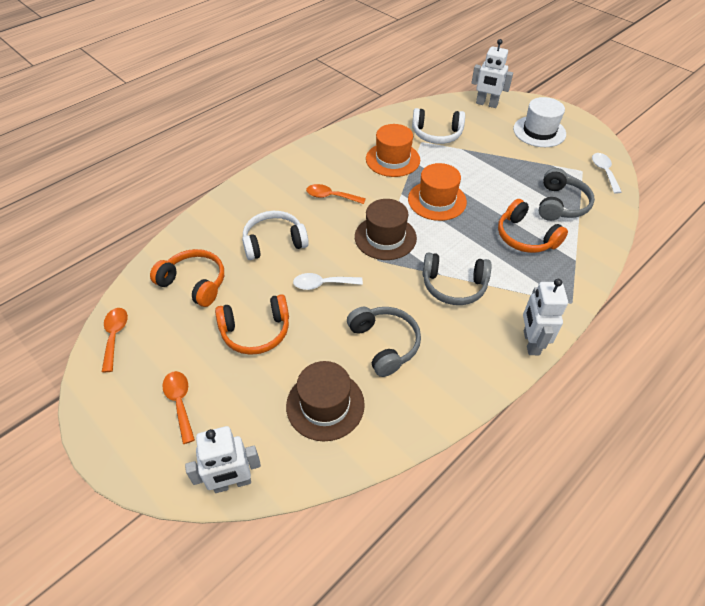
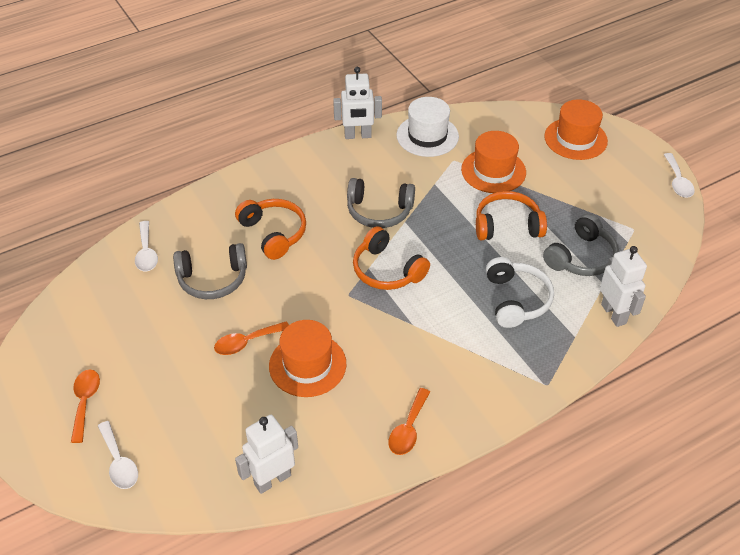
brown hat: [286,361,365,441] [355,199,417,260] = 2 -> none = 0
orange hat: [366,124,420,177] [408,163,467,221] = 2 -> [269,320,347,397] [461,131,526,193] [544,99,608,160] = 3
white headphones: [242,211,309,260] [412,108,465,144] = 2 -> [486,257,554,328] = 1
white spoon: [293,273,363,290] [592,153,622,194] = 2 -> [98,421,138,489] [135,221,158,271] [664,153,695,198] = 3

